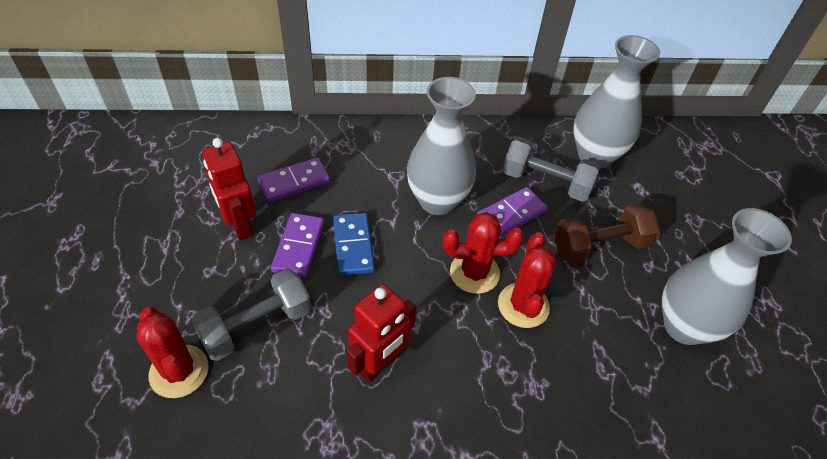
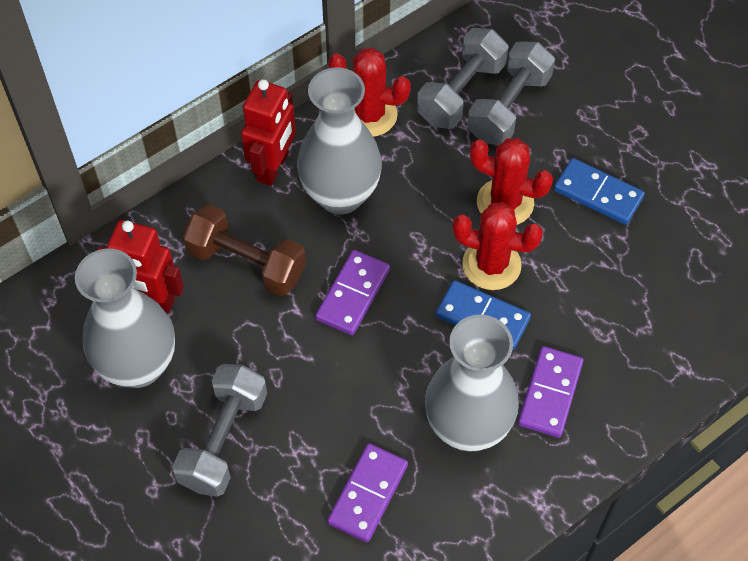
blue domino: [333,213,375,276] = 1 -> [436,280,531,350] [554,158,645,225] = 2
grey dumbbell: [191,269,311,361] [503,137,600,202] = 2 -> [172,364,267,497] [417,28,509,129] [467,41,555,145] = 3

